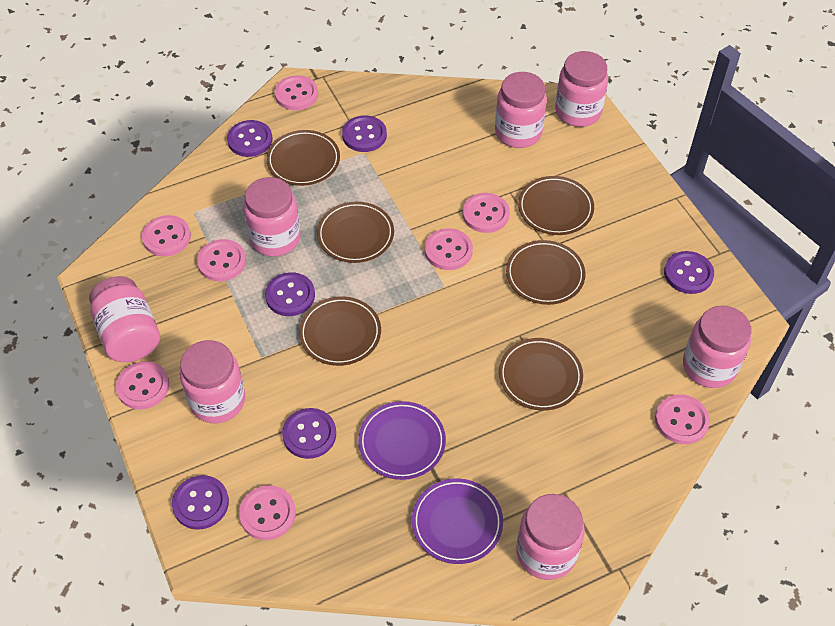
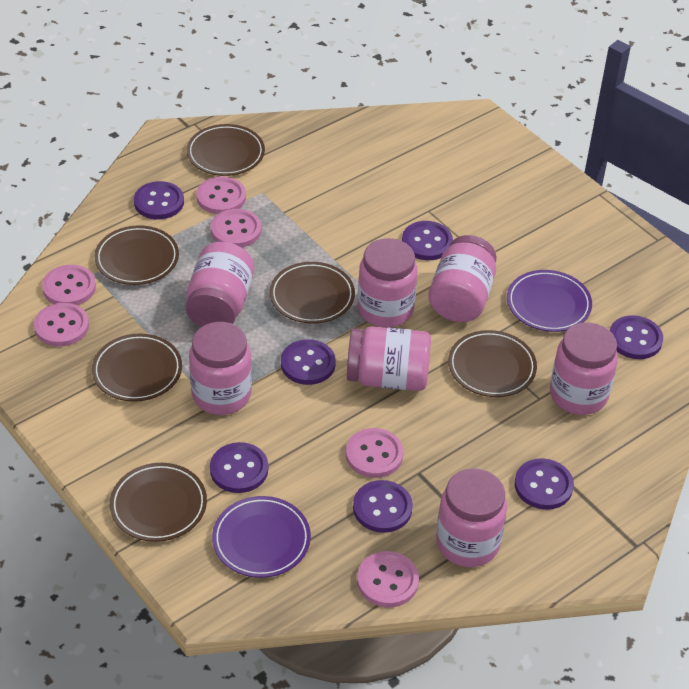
pink button: [116,361,170,409] [142,215,191,256] [197,239,246,282] [239,485,296,540] [274,75,318,110] [425,228,473,270] [462,193,510,233] [655,394,710,444] = 8 -> [34,303,89,347] [42,265,96,305] [196,177,246,214] [211,209,261,247] [346,428,404,478] [357,551,419,607] = 6
purple button: [172,475,229,530] [227,120,272,157] [265,272,315,316] [282,408,336,459] [342,115,387,152] [664,251,714,294] = 6 -> [134,181,184,219] [210,442,268,493] [281,339,336,385] [353,480,413,533] [402,221,453,260] [515,458,574,510] [610,315,663,359] = 7

